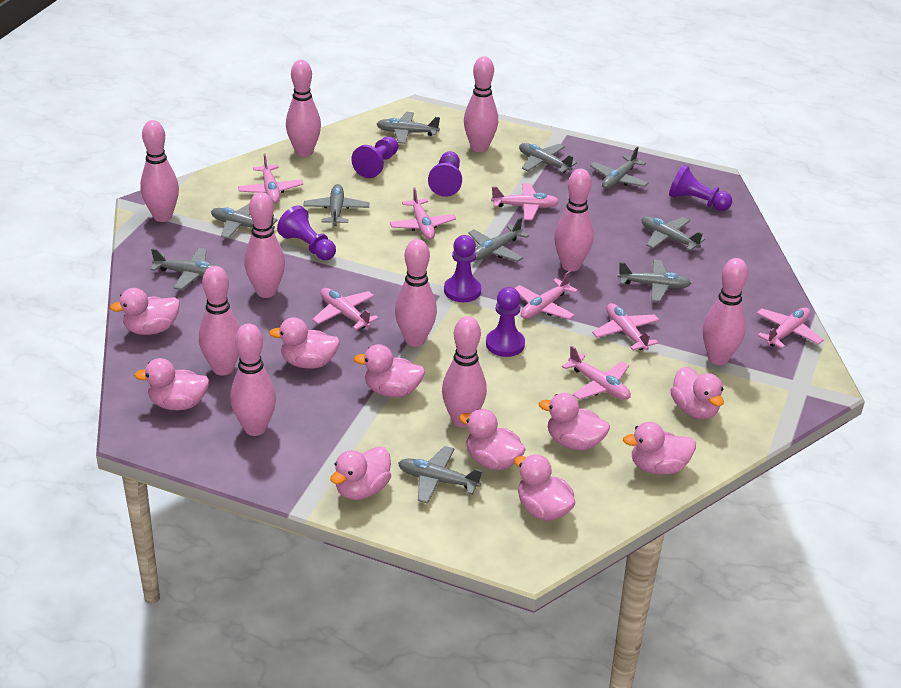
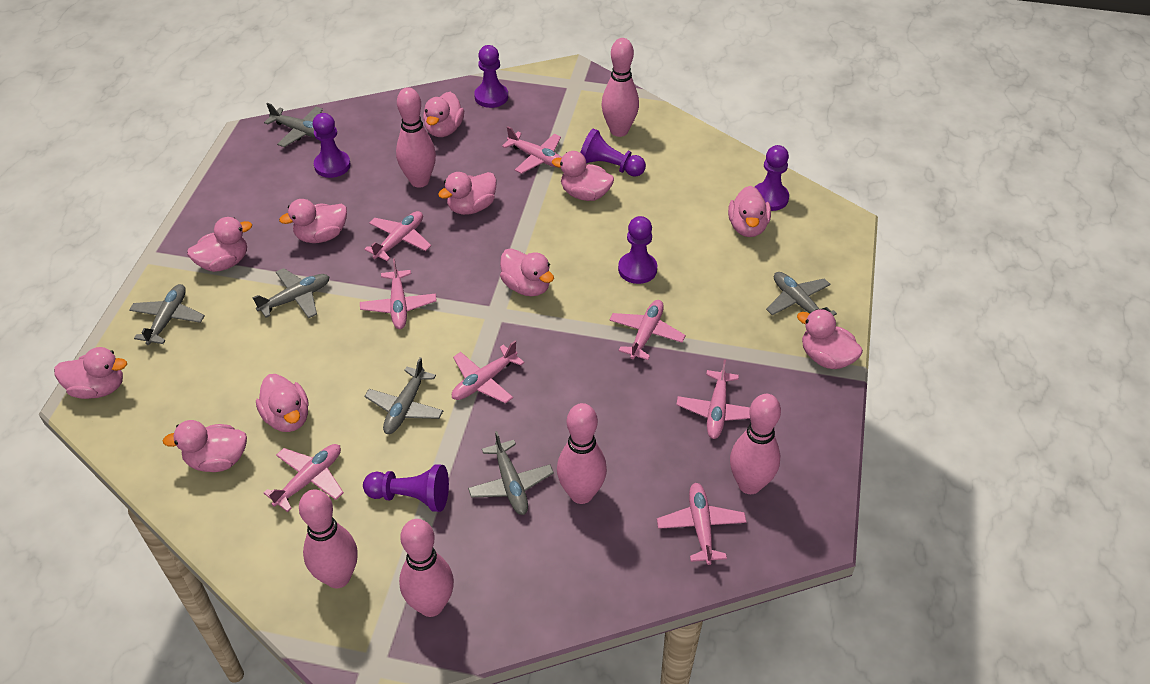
grey plane: [150,248,216,290] [211,204,278,239] [303,184,369,226] [377,112,440,144] [398,446,482,504] [468,217,529,262] [519,143,577,173] [590,147,649,189] [618,260,691,302] [642,216,705,251] = 10 -> [129,284,205,345] [252,268,330,318] [264,103,323,147] [364,358,443,434] [468,431,554,515] [766,272,837,316] = 6
pink bowling pin: [140,120,179,222] [199,266,240,376] [230,323,276,436] [244,192,285,298] [286,60,321,157] [395,239,437,347] [442,316,487,428] [464,56,498,152] [554,169,594,271] [703,258,748,365] = 10 -> [299,490,358,588] [396,87,436,188] [399,519,454,617] [557,403,607,504] [601,38,639,137] [730,394,781,494] = 6
pink duck: [110,288,180,335] [134,358,209,410] [269,317,340,369] [330,446,391,500] [354,344,425,397] [459,409,526,470] [514,454,575,521] [539,393,610,450] [623,422,696,475] [670,366,724,419] = 10 -> [54,347,127,399] [163,420,247,472] [187,217,252,272] [256,374,309,432] [279,199,347,243] [423,92,464,137] [438,172,497,215] [500,248,554,296] [552,151,614,201] [728,186,771,237] [797,309,863,369] = 11

